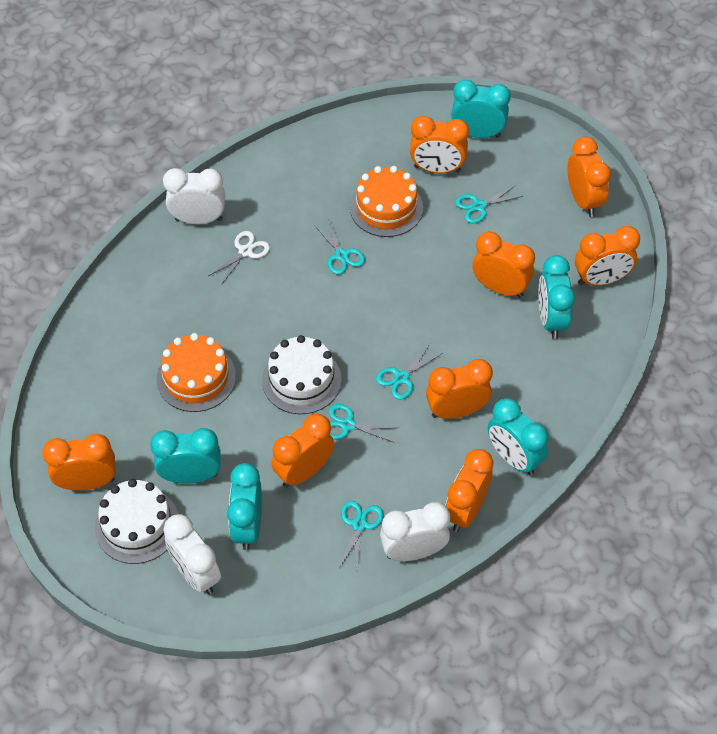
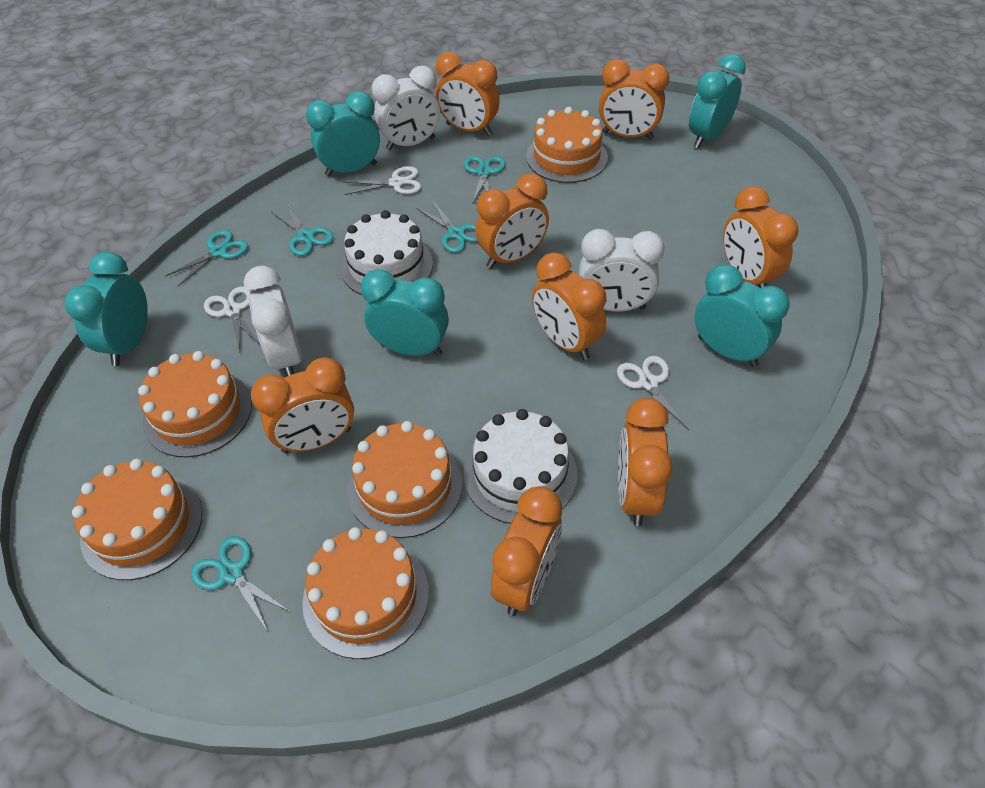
orange cake: [157,333,236,412] [350,166,423,237] = 2 -> [72,459,202,580] [138,351,252,458] [302,527,429,659] [348,421,463,538] [526,107,608,183] = 5
white scissors: [208,231,270,285] = 1 -> [204,287,260,353] [344,166,421,195] [617,356,689,435] = 3

